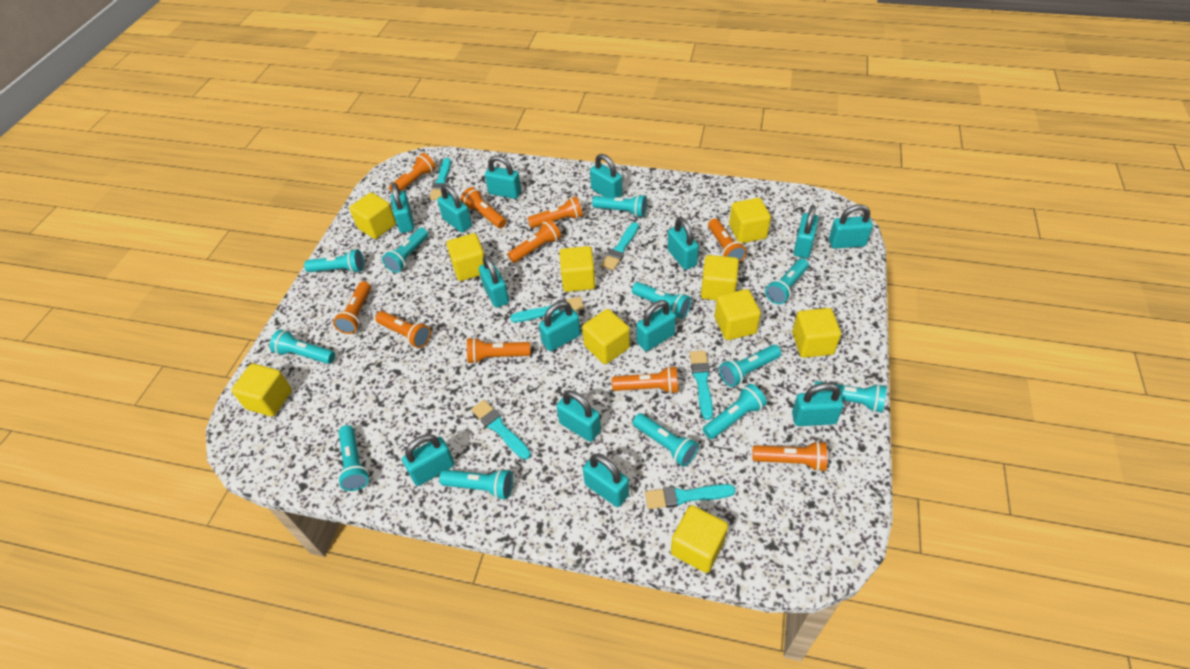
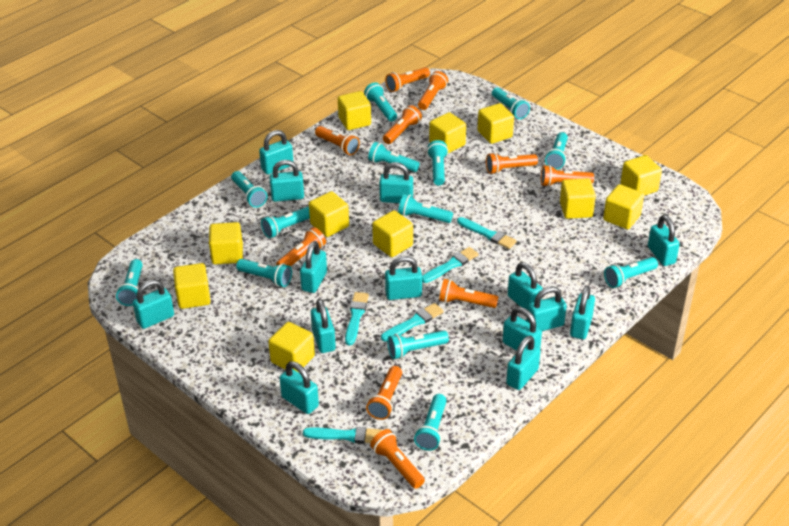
turquoise brush: [429,158,451,200] [471,400,531,460] [510,297,584,322] [601,222,639,270] [645,484,736,509] [690,351,713,420] = 6 -> [303,427,382,444] [345,292,369,345] [381,303,443,342] [422,247,478,283] [457,217,517,249] = 5
turquoise flashlight: [270,329,335,364] [304,249,364,273] [338,425,369,491] [382,228,428,273] [439,468,513,500] [592,194,647,217] [632,282,692,319] [633,413,699,467] [703,384,767,439] [719,345,781,387] [765,258,809,304] [815,381,886,413] = 12 -> [116,259,143,306] [231,171,267,208] [236,259,292,287] [261,206,310,238] [364,82,397,122] [368,142,420,172] [387,331,449,359] [398,194,453,223] [414,394,447,451] [427,140,448,185] [492,87,530,119] [545,132,568,170] [604,257,658,288] = 13
yellow cube: [231,363,292,417] [349,192,396,239] [446,233,485,281] [559,246,596,292] [582,309,630,364] [671,505,728,573] [701,255,739,300] [715,289,761,340] [729,198,771,243] [792,308,841,358] = 10 -> [173,263,210,309] [209,222,243,264] [268,322,315,372] [309,191,349,237] [338,91,371,130] [372,210,413,257] [429,112,466,153] [477,103,514,144] [560,178,596,219] [603,184,644,229] [621,155,662,196] = 11

